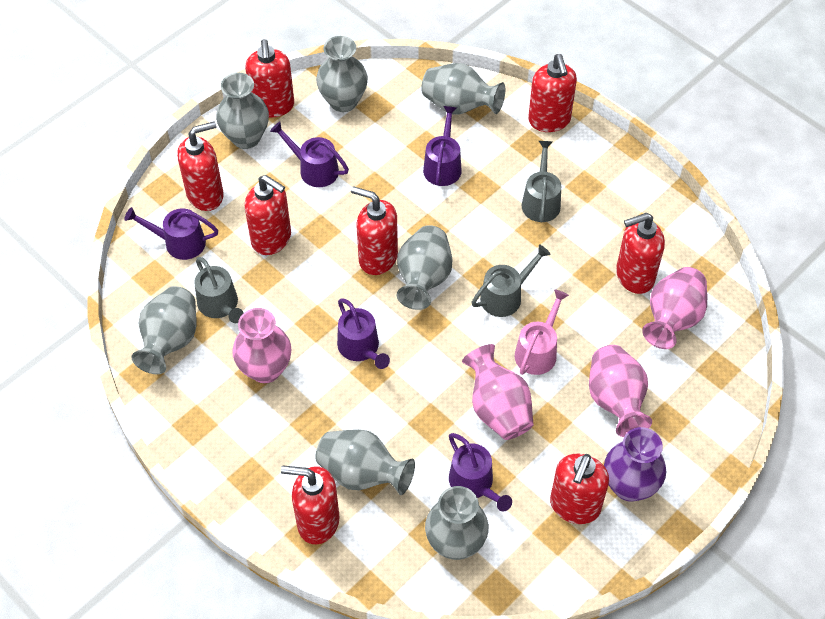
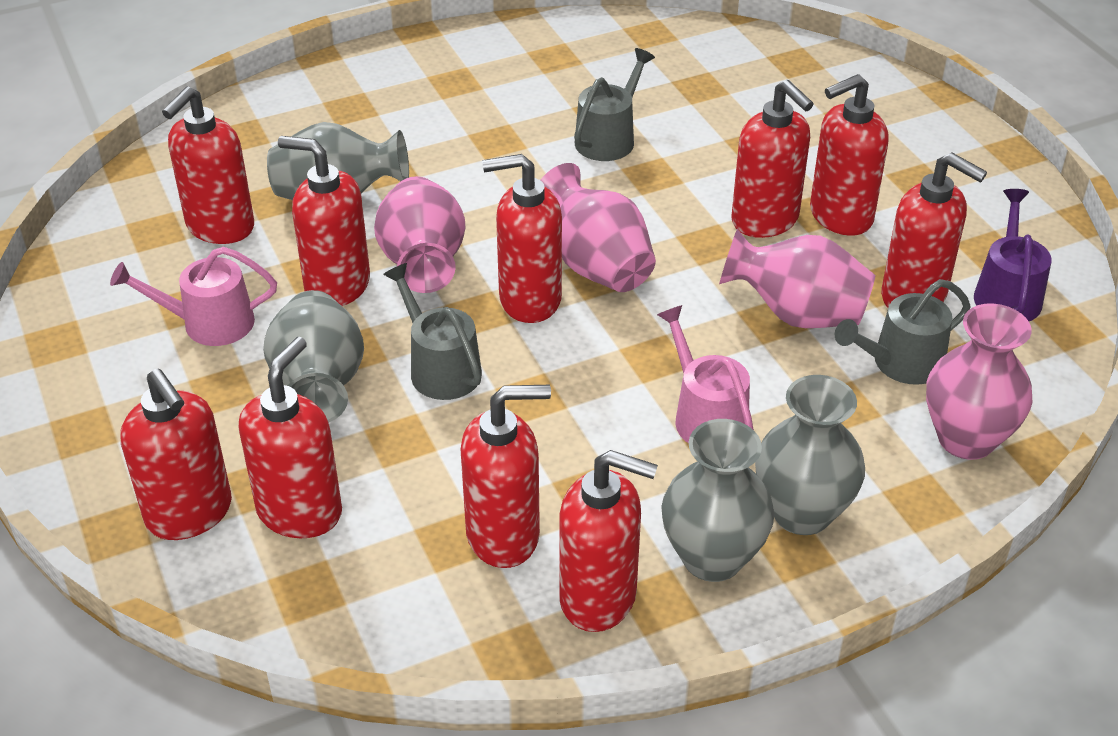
grey vase: [131,286,196,374] [216,73,269,149] [316,36,368,112] [316,429,415,495] [397,225,453,310] [421,63,505,115] [425,486,489,560] = 7 -> [263,290,364,422] [267,122,409,200] [661,419,774,582] [755,375,865,535] = 4
pink watering can: [515,289,569,375] = 1 -> [110,247,277,346] [657,305,754,443] = 2
purple vase: [604,427,666,502] = 1 -> none = 0
purple watering can: [124,207,218,260] [270,122,349,187] [337,298,390,369] [423,106,462,186] [449,433,512,512] = 5 -> [974,189,1052,321] = 1
red soap dispenser: [177,121,224,211] [245,39,294,118] [245,175,291,255] [281,465,339,544] [351,186,398,275] [528,54,577,132] [550,454,609,524] [616,213,665,294] = 8 -> [120,369,232,540] [162,86,254,244] [239,337,342,538] [278,136,370,306] [460,385,551,568] [482,154,562,323] [559,450,658,632] [732,80,814,238] [810,74,889,236] [881,153,987,308] = 10

